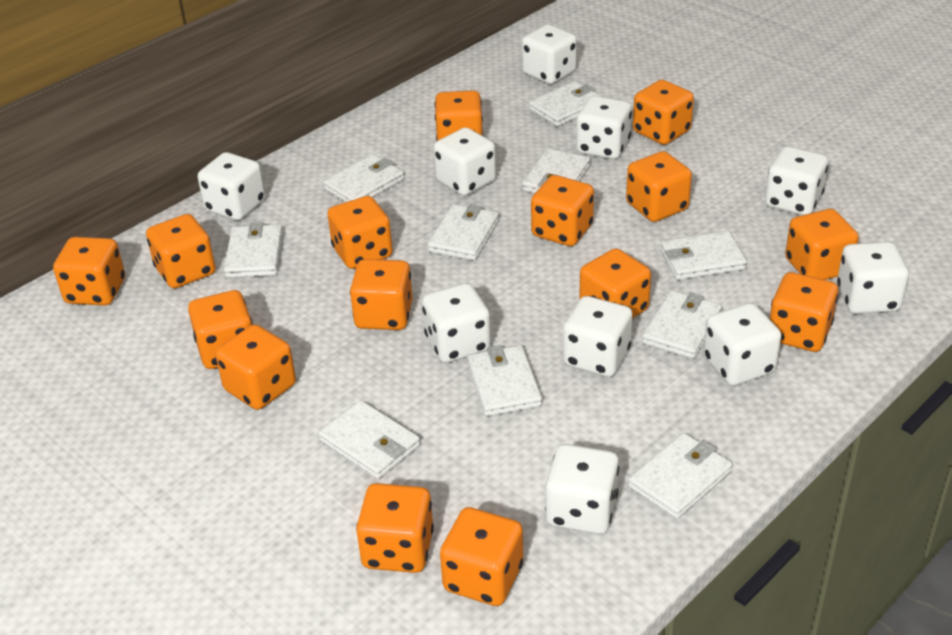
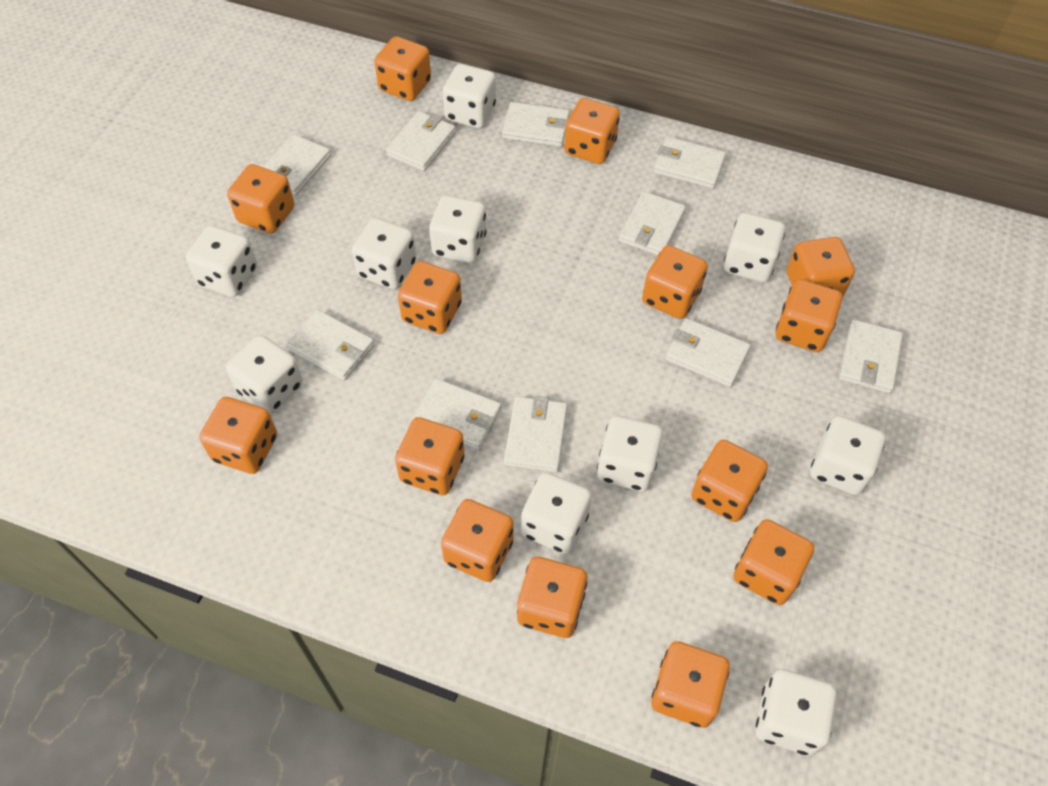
orange dice: [53,237,125,306] [146,214,216,288] [188,290,253,369] [216,324,296,410] [327,196,393,269] [350,259,413,330] [356,483,434,573] [435,90,484,141] [440,507,523,606] [531,175,594,246] [579,248,651,318] [626,151,692,222] [633,80,694,145] [770,272,838,352] [785,209,859,280] = 15 -> [199,397,277,474] [227,164,294,234] [375,36,431,101] [395,417,465,495] [398,261,462,334] [441,499,514,582] [517,557,587,638] [564,98,620,164] [642,245,708,319] [651,641,730,728] [692,440,768,522] [733,519,814,605] [776,279,842,352] [787,237,855,297] = 14

